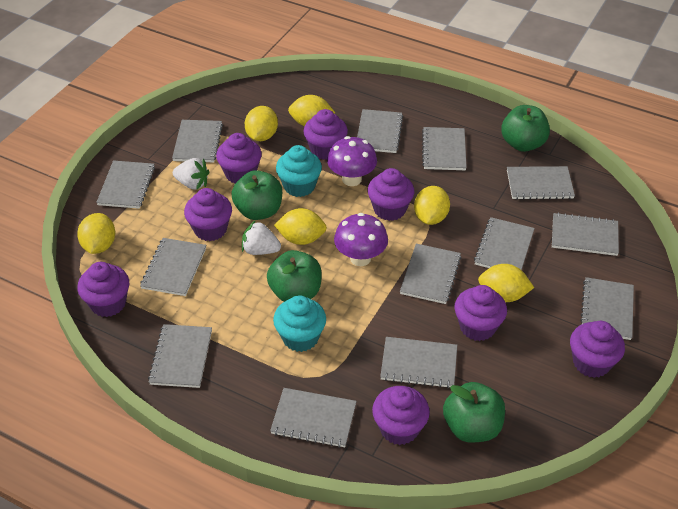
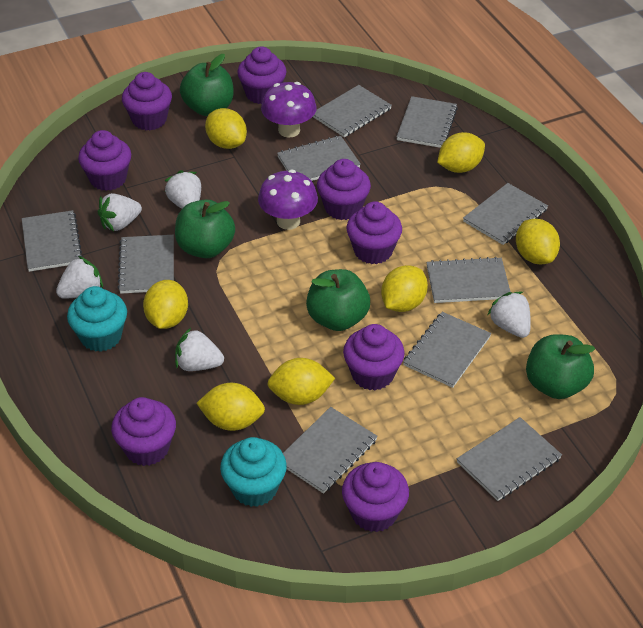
grey notebook: [96,160,155,209] [140,238,206,296] [148,324,212,388] [172,120,223,162] [270,388,357,448] [357,109,403,153] [380,337,457,388] [400,244,461,304] [422,127,467,170] [474,217,535,270] [507,166,575,200] [552,212,619,256] [580,277,634,340] = 13 -> [22,210,83,272] [117,235,174,294] [277,136,361,181] [283,407,378,494] [313,85,392,137] [396,96,458,148] [403,312,491,388] [426,257,511,303] [457,417,562,501] [463,183,548,245] = 10
white strawberry: [173,158,209,190] [242,220,281,255] = 2 -> [56,256,103,299] [98,193,142,231] [165,170,201,209] [175,328,224,371] [487,292,531,338] = 5
yellow lemon: [77,213,115,254] [245,106,278,141] [274,208,327,245] [288,95,335,126] [414,186,450,225] [478,264,534,302] = 6 -> [143,280,188,329] [196,383,265,431] [205,108,247,149] [267,358,335,405] [381,265,428,312] [437,132,485,173] [516,219,560,264] = 7

